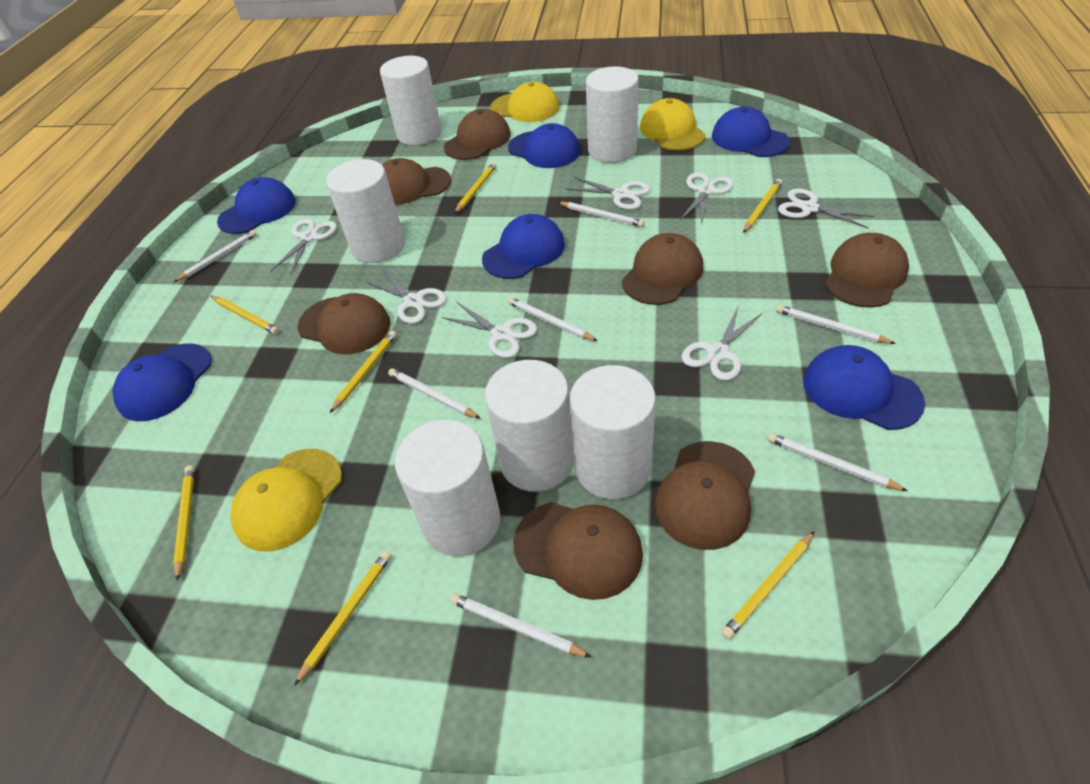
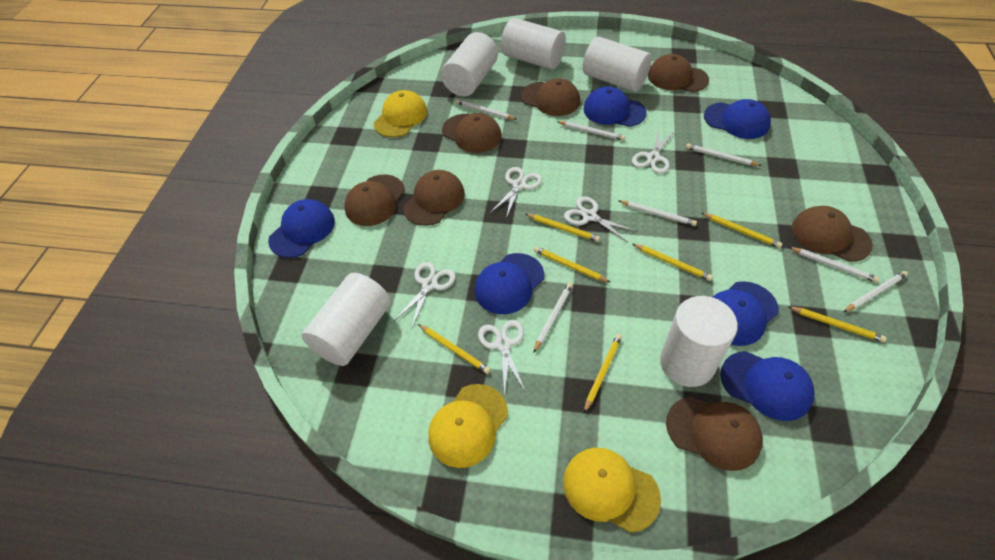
white cylinder: [326,159,405,263] [380,56,442,145] [395,420,500,556] [485,360,574,492] [569,365,656,499] [586,66,639,163] = 6 -> [302,273,391,366] [441,32,498,97] [501,18,566,70] [583,37,652,92] [660,296,738,387] = 5
white scissors: [271,219,337,274] [365,270,447,324] [442,302,537,358] [566,177,650,210] [680,172,734,225] [681,305,762,381] [778,188,875,228] = 7 -> [394,262,456,327] [478,320,526,397] [490,167,542,218] [564,196,637,242] [632,129,675,174] = 5

